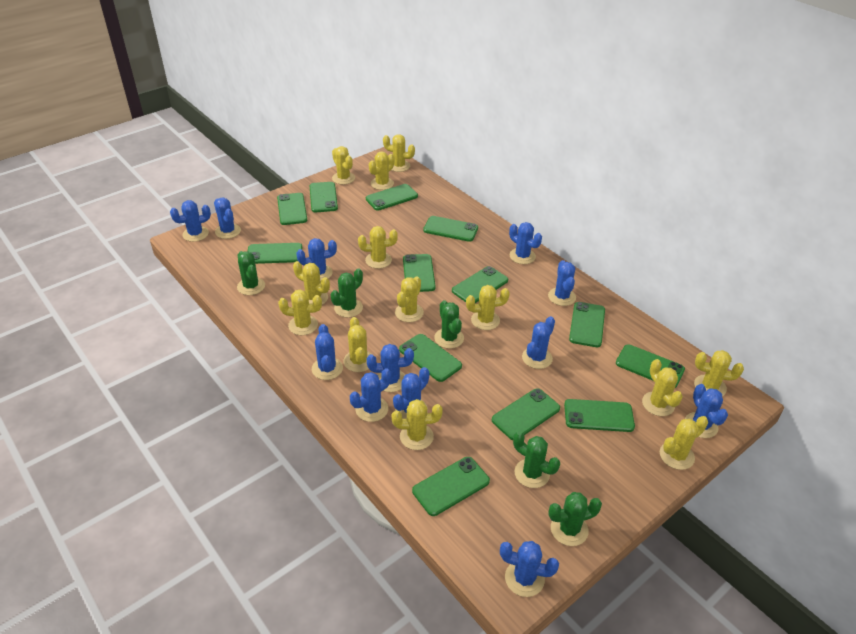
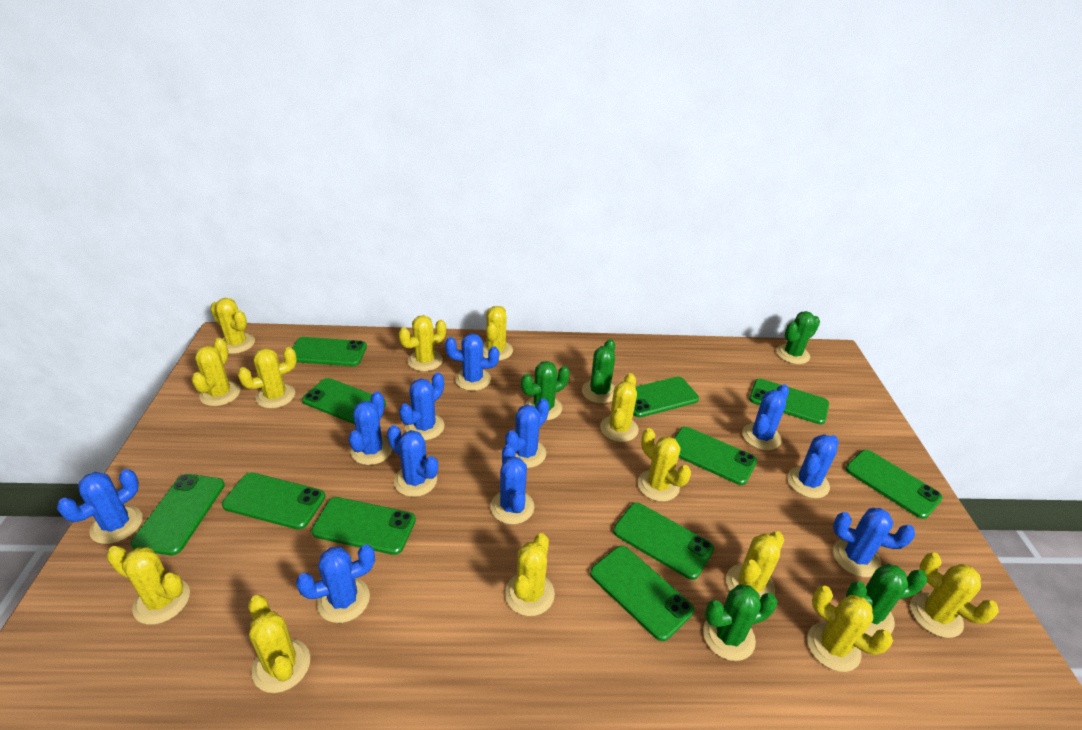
blue cactus: [170,200,211,242] [214,198,241,239] [296,238,337,281] [312,324,343,380] [350,368,391,422] [367,344,414,392] [393,367,429,419] [500,541,559,597] [509,222,542,264] [522,316,555,369] [548,260,576,306] [685,384,728,438] = 12 -> [57,469,143,544] [296,545,375,623] [349,391,392,465] [387,425,438,497] [399,373,444,440] [445,333,499,391] [490,444,534,524] [505,398,549,468] [742,384,789,450] [787,434,839,498] [833,508,915,577] = 11
green phone: [248,243,302,264] [277,193,307,225] [310,182,338,212] [366,184,418,210] [399,334,462,382] [403,254,436,292] [412,457,490,516] [423,216,478,242] [452,266,508,303] [492,388,560,440] [564,399,635,432] [569,302,605,347] [616,344,685,388] = 13 -> [131,474,225,555] [222,473,326,530] [292,337,367,366] [302,378,386,424] [311,497,416,555] [590,546,694,641] [613,503,714,580] [633,377,699,418] [674,427,757,485] [749,379,829,425] [845,450,943,519] = 11

